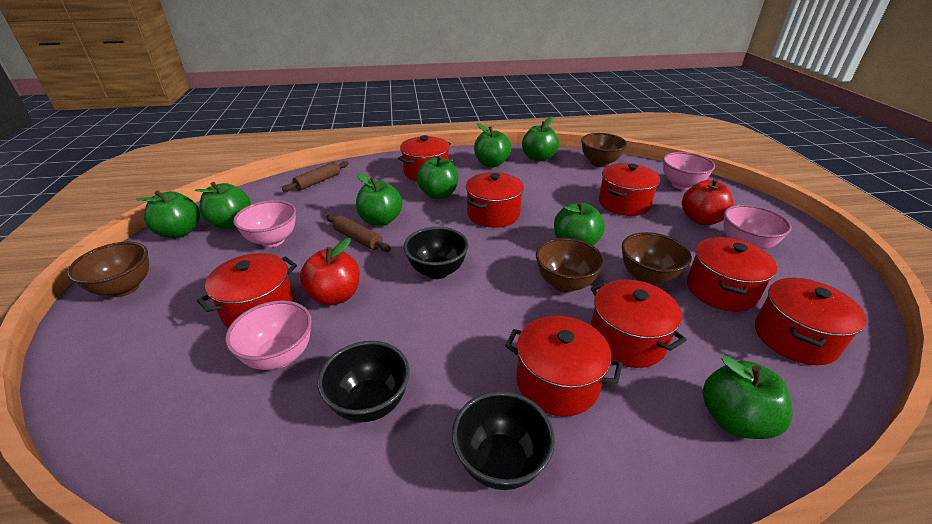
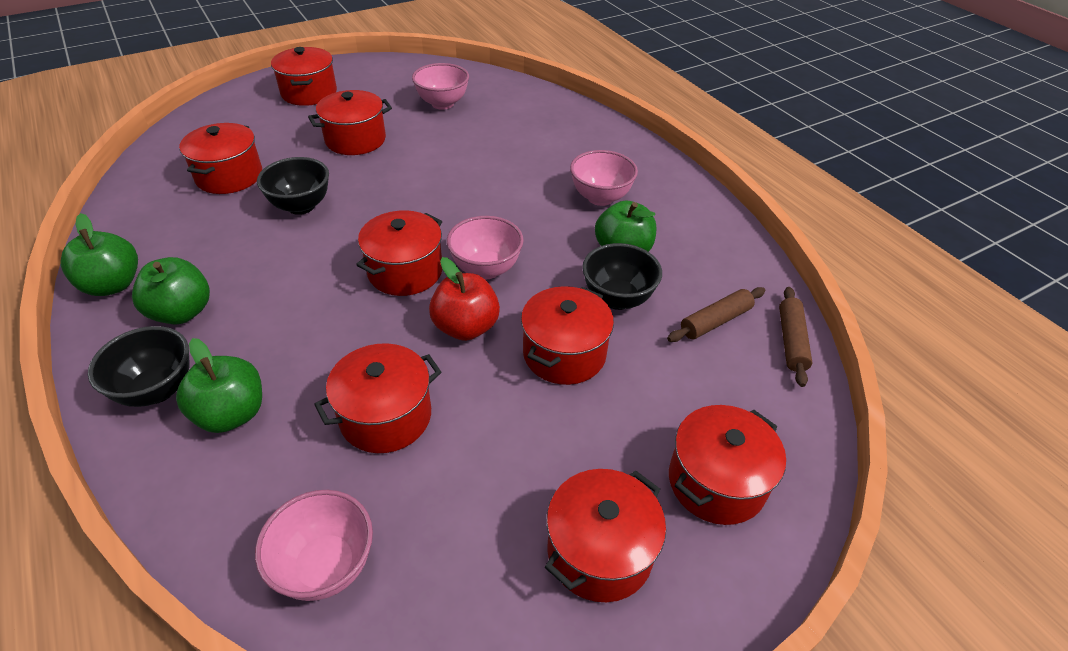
brown bowl: [67,242,149,297] [536,238,604,293] [581,133,627,167] [622,232,692,286] = 4 -> none = 0
green apple: [136,190,200,238] [195,182,251,229] [356,173,403,226] [416,155,458,199] [474,123,511,167] [522,117,559,162] [554,201,605,246] [702,356,792,439] = 8 -> [60,213,138,296] [132,257,210,325] [176,338,262,433] [595,200,656,252] = 4
red apple: [300,238,360,305] [682,178,733,225] = 2 -> [429,257,500,341] = 1

